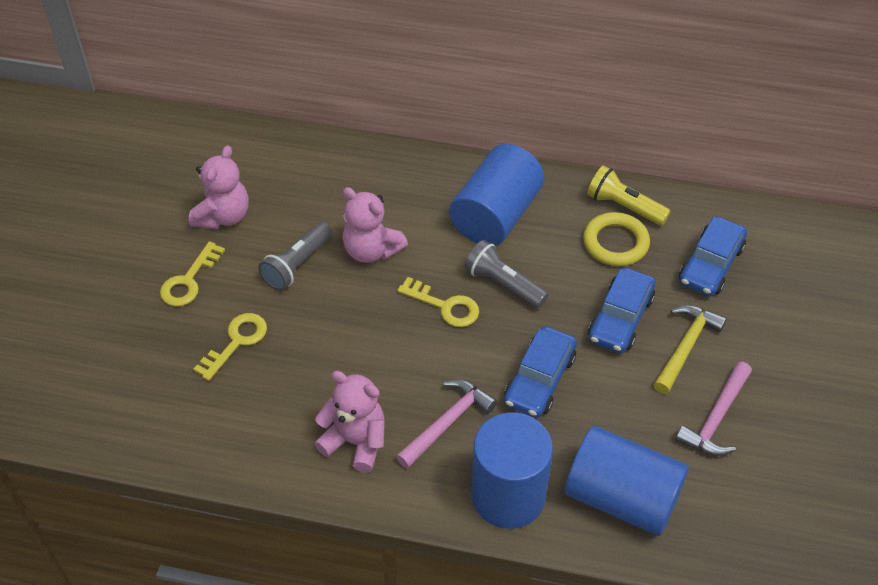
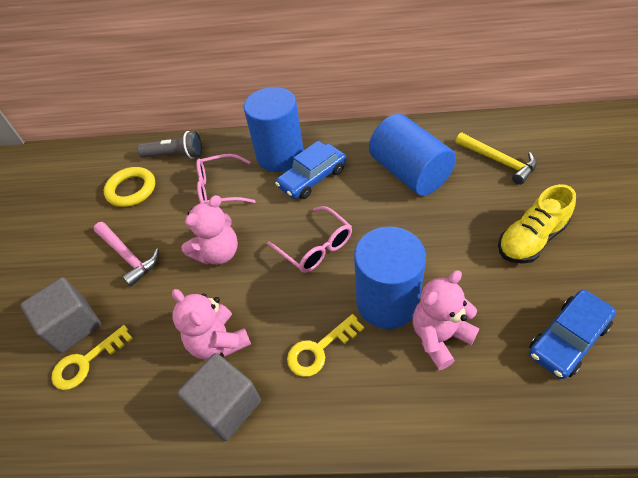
blue car: [504,326,577,418] [588,267,656,353] [679,217,747,296] = 3 -> [275,141,346,199] [529,290,616,379] = 2
grey cube: none = 0 -> [20,277,101,353] [177,353,261,441] = 2
grey flashlight: [258,222,332,291] [464,240,548,308] = 2 -> [137,131,202,159] = 1
pink glasses: none = 0 -> [196,154,256,203] [267,206,352,273] = 2
pink hammer: [396,379,497,469] [675,362,752,456] = 2 -> [94,222,159,287] = 1
yellow flashlight: [587,165,671,226] = 1 -> none = 0
yellow key: [160,241,225,306] [193,313,267,381] [397,277,479,327] = 3 -> [51,325,133,390] [287,314,364,377] = 2
yellow shoe: none = 0 -> [498,184,576,264] = 1

